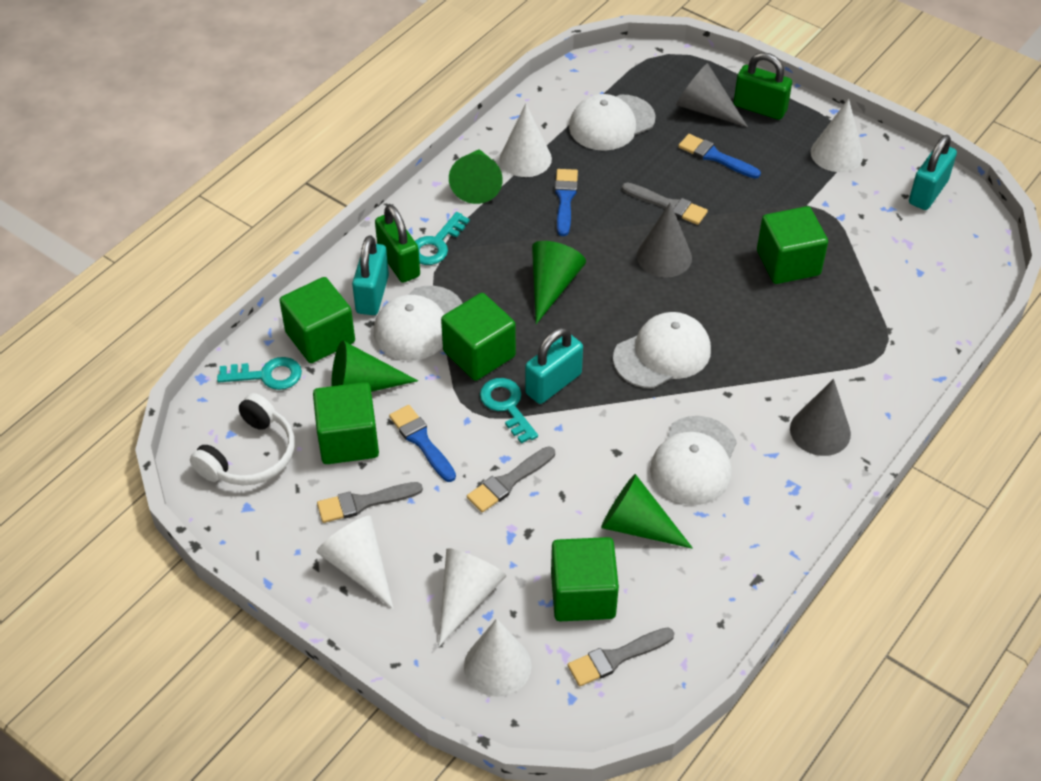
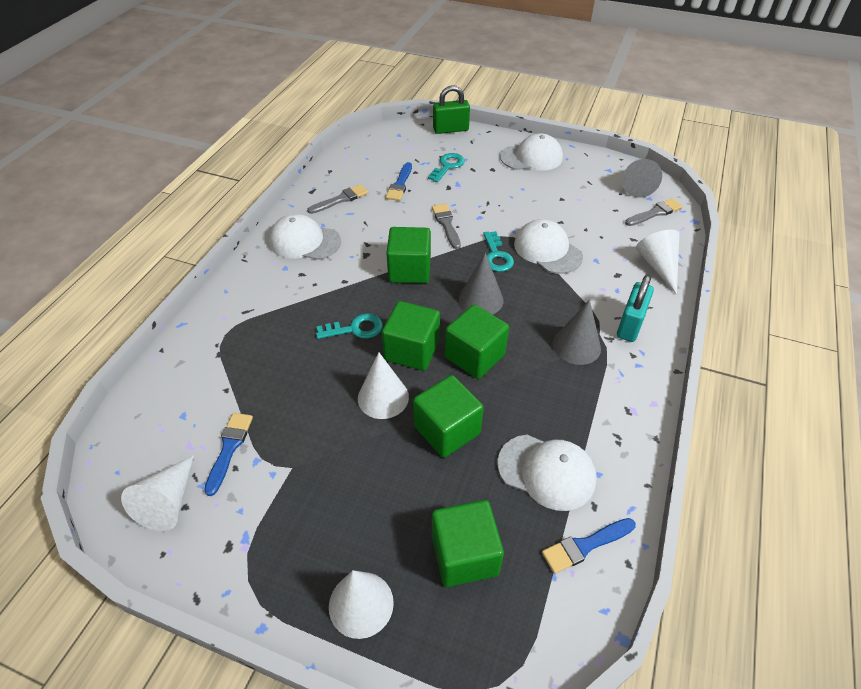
green cone: [331,341,418,392] [449,149,503,204] [532,241,586,324] [601,474,693,549] = 4 -> none = 0
green padlock: [375,205,420,283] [734,52,792,120] = 2 -> [433,85,470,134] = 1
grey brush: [317,482,423,523] [467,446,555,512] [568,628,674,686] [622,182,708,225] = 4 -> [307,184,368,214] [432,204,461,249] [625,198,683,226] = 3
turquoise padlock: [352,235,389,315] [525,327,583,404] [909,135,957,210] = 3 -> [617,275,654,342] = 1
white cone: [316,516,394,609] [438,548,507,647] [464,619,532,697] [500,104,552,177] [811,99,863,172] = 5 -> [121,455,194,531] [329,570,394,639] [358,353,409,419] [636,230,679,294] = 4
white headphones: [190,393,295,485] = 1 -> none = 0

